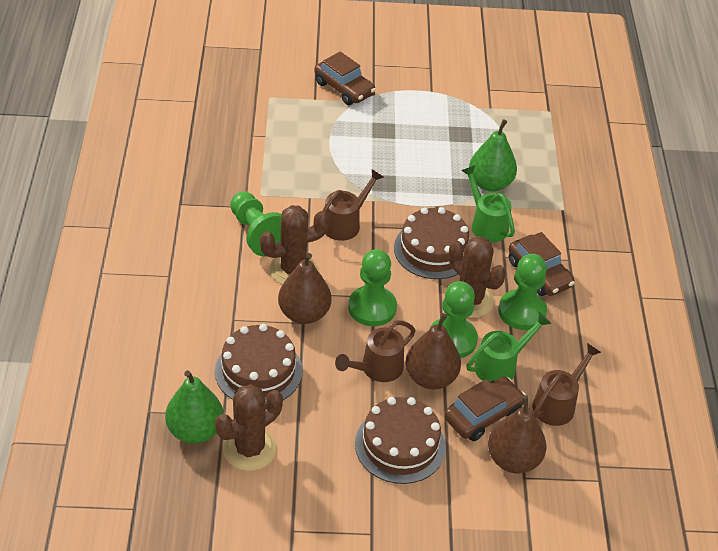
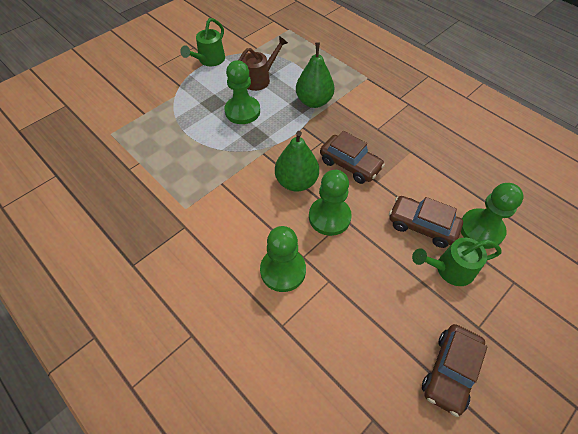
brown cactus: [215,384,283,471] [260,205,329,284] [448,236,506,318] = 3 -> none = 0
brown cake: [215,324,302,401] [355,397,446,484] [394,207,469,279] = 3 -> none = 0
brown pear: [278,253,331,324] [406,313,461,389] [488,395,546,473] = 3 -> none = 0
brown watering can: [322,169,384,241] [335,320,416,382] [532,343,601,426] = 3 -> [239,36,288,91] = 1

